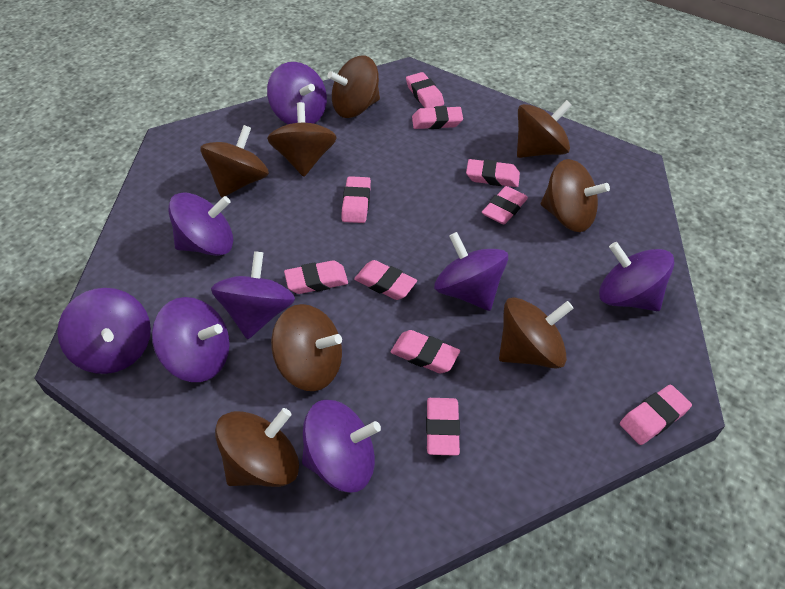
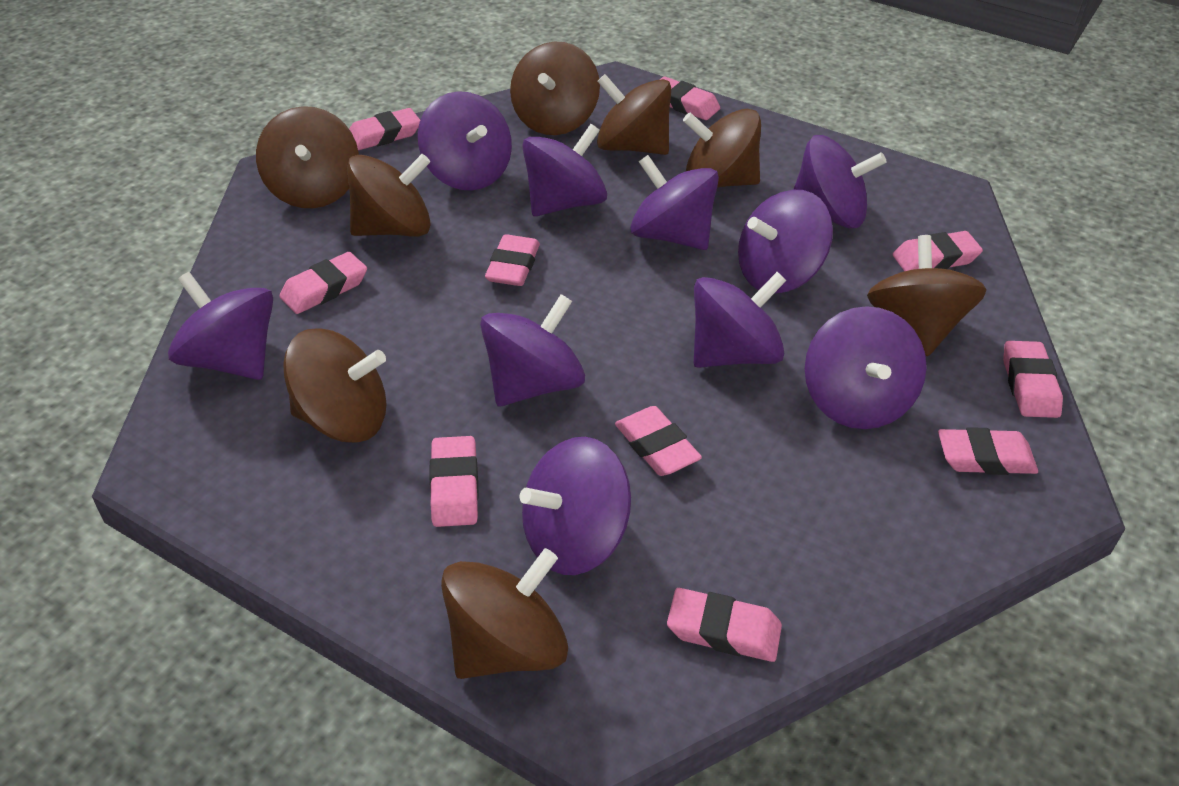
purple spinning top: [57,288,151,374] [152,297,230,382] [168,193,233,256] [211,251,295,339] [267,62,327,124] [302,400,381,493] [434,232,508,311] [599,242,675,311] = 8 -> [168,272,273,380] [418,91,512,190] [480,294,585,406] [520,437,631,575] [522,124,607,216] [630,155,719,250] [694,272,787,368] [738,190,833,294] [793,135,886,229] [805,306,927,429] = 10

